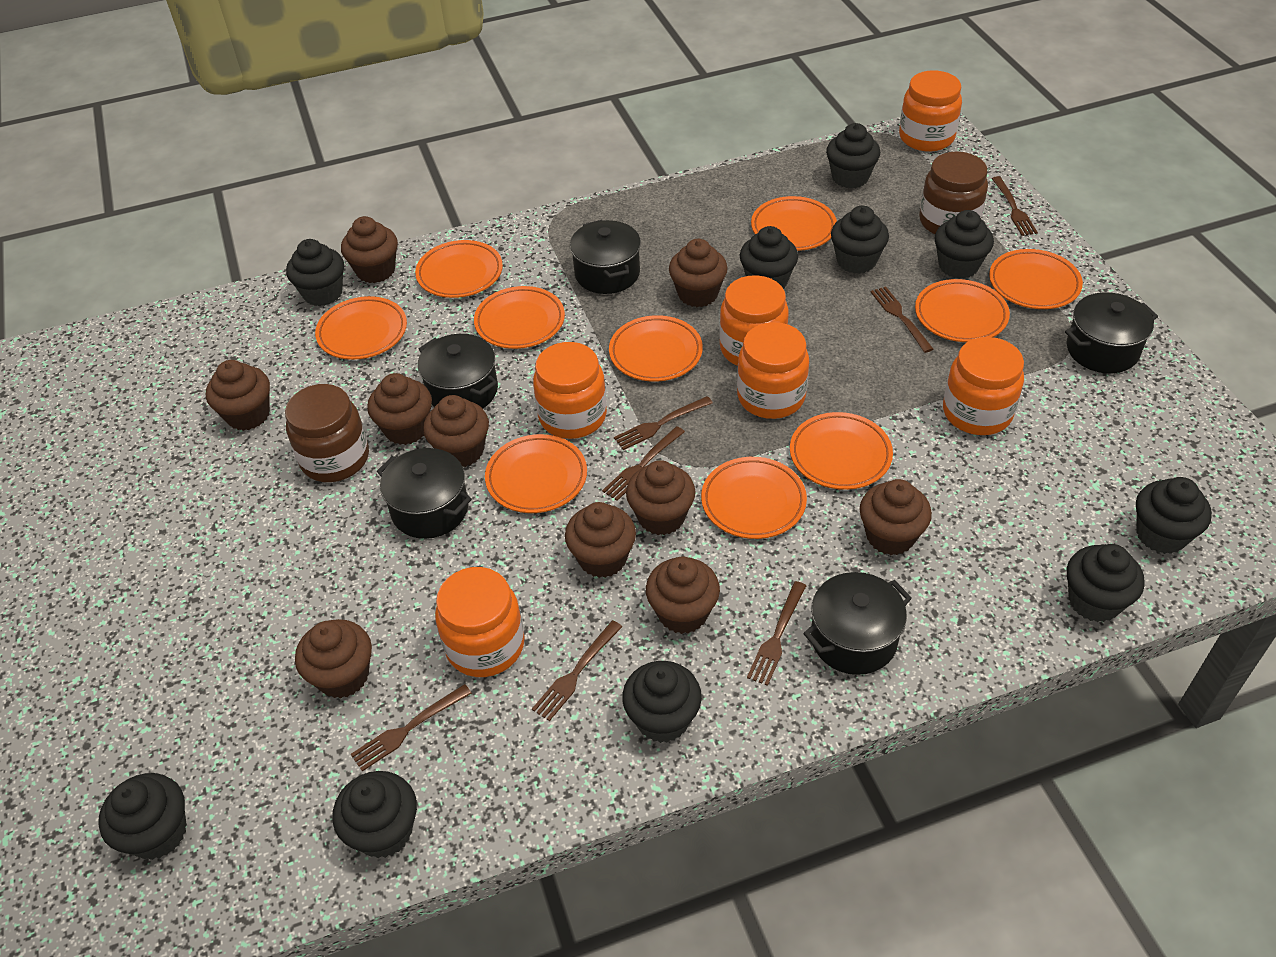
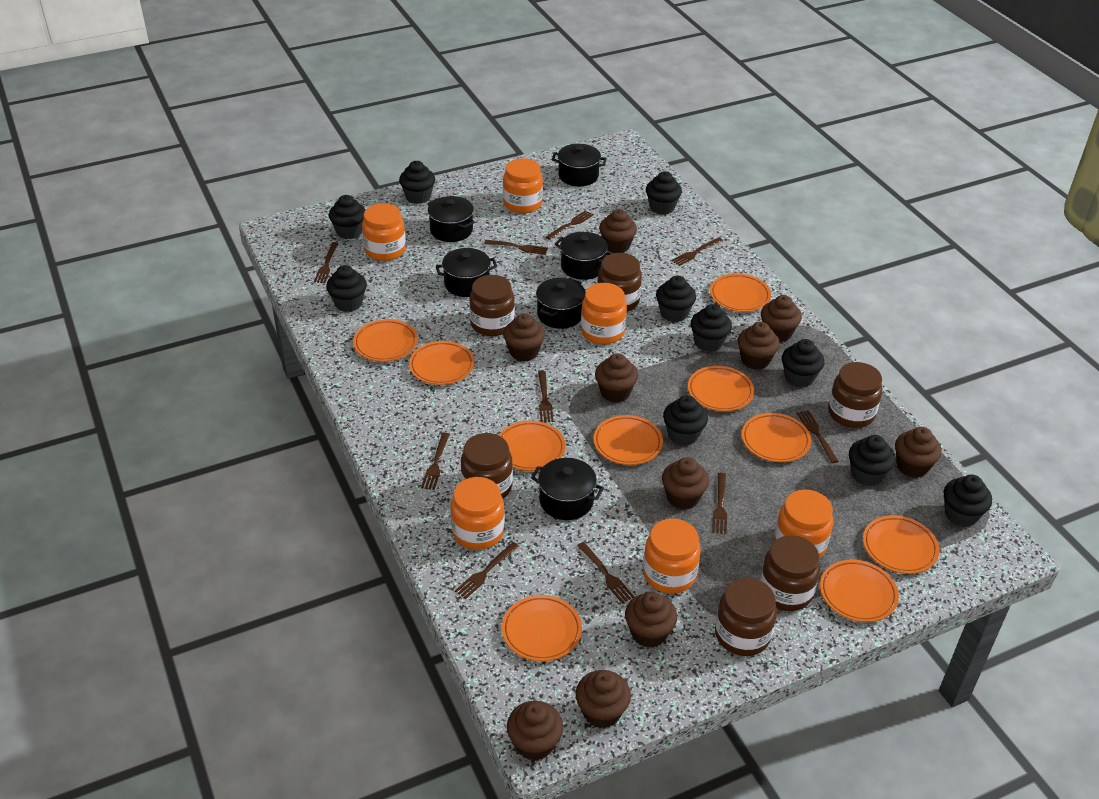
black pot: [377,448,472,539] [418,334,498,408] [570,220,641,294] [803,572,912,675] [1065,292,1158,373] = 5 -> [427,196,475,242] [436,248,497,297] [531,458,604,520] [536,278,586,329] [552,144,607,186] [555,232,611,280] = 6
brown fork: [351,684,472,771] [532,620,622,721] [602,426,685,501] [614,396,713,450] [747,581,806,686] [871,286,933,353] [992,176,1038,236] = 7 -> [314,242,338,283] [421,432,450,490] [455,542,519,599] [484,240,548,255] [538,371,554,422] [546,210,593,240] [577,542,635,604] [672,237,723,266] [712,473,727,534] [797,410,839,463] = 10
brown jar: [285,384,369,482] [919,152,988,234] = 2 -> [461,433,513,499] [469,275,515,336] [597,253,642,312] [715,578,777,656] [760,535,820,611] [828,362,882,428] = 6

